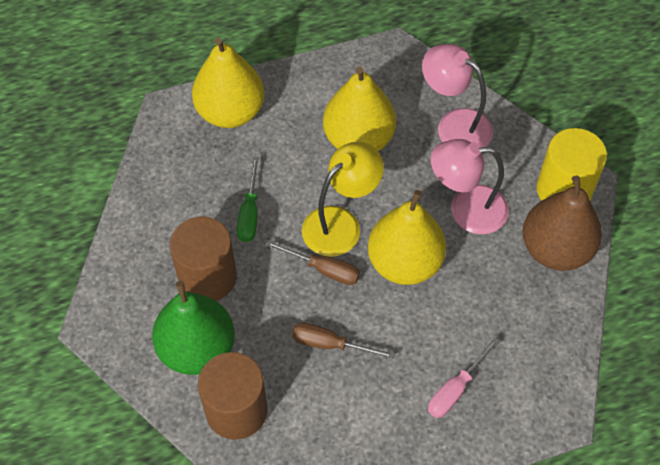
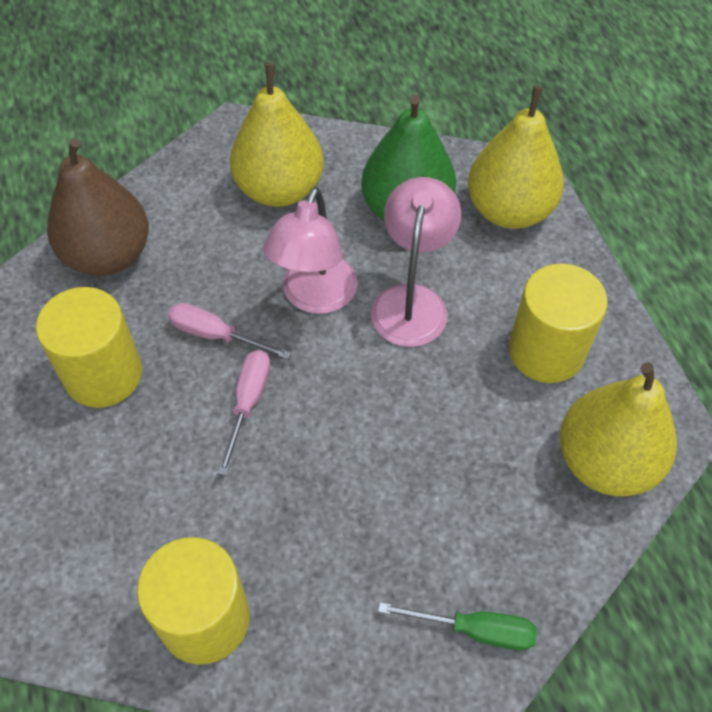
brown cylinder: [170,216,237,301] [198,352,268,440] = 2 -> none = 0
brown screwdriver: [266,240,360,285] [292,323,395,359] = 2 -> none = 0
pink screwdriver: [428,337,500,418] = 1 -> [168,303,291,359] [218,350,270,475] = 2
yellow cylinder: [537,128,607,201] = 1 -> [36,287,142,408] [137,537,250,665] [509,264,608,383] = 3
yellow lamp: [302,142,384,257] = 1 -> none = 0

